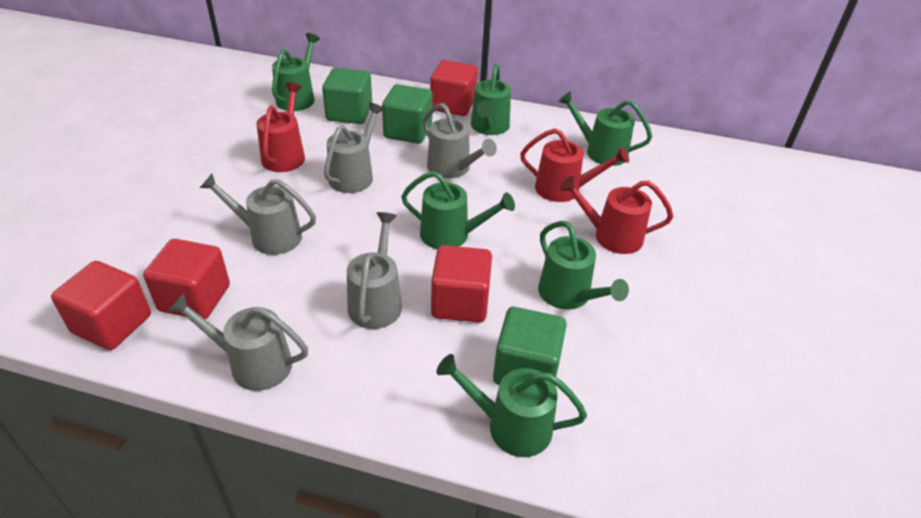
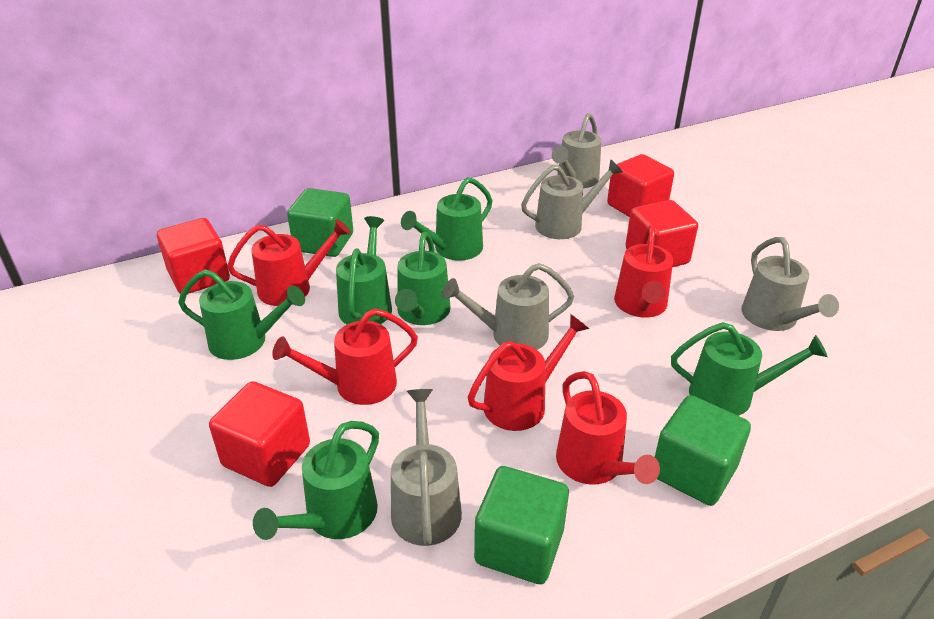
red watering can: [257,83,305,172] [520,128,629,202] [560,176,673,254] = 3 -> [227,219,351,306] [272,308,418,405] [468,314,589,431] [556,371,660,485] [614,225,673,318] = 5

